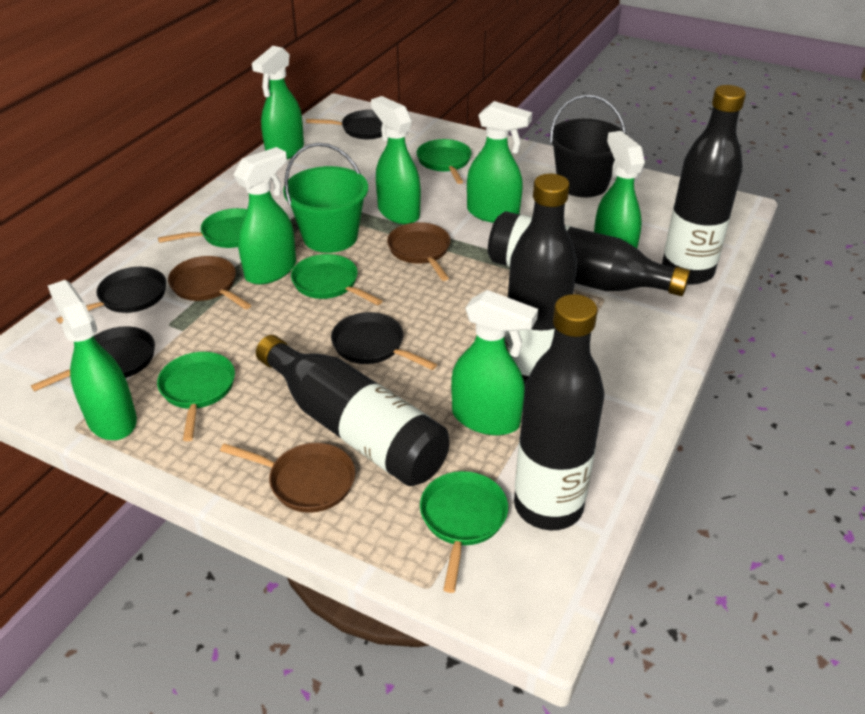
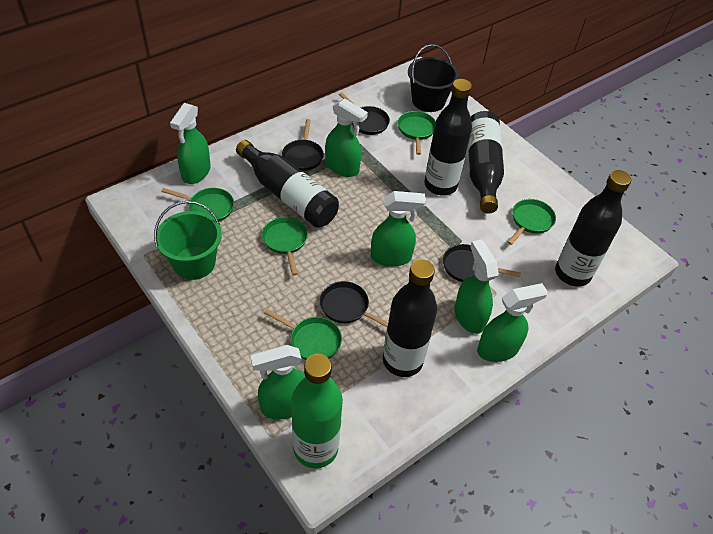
brown pan: [168,256,251,310] [220,443,355,513] [387,222,451,281] = 3 -> none = 0
green bottle: none = 0 -> [291,354,343,468] = 1
green spray bottle: [48,280,137,440] [234,147,296,285] [252,46,304,159] [371,96,421,224] [451,290,538,435] [467,101,532,223] [594,131,645,248] = 7 -> [170,103,211,184] [250,345,305,420] [325,98,368,177] [371,191,426,267] [455,239,499,334] [477,283,548,362] = 6

